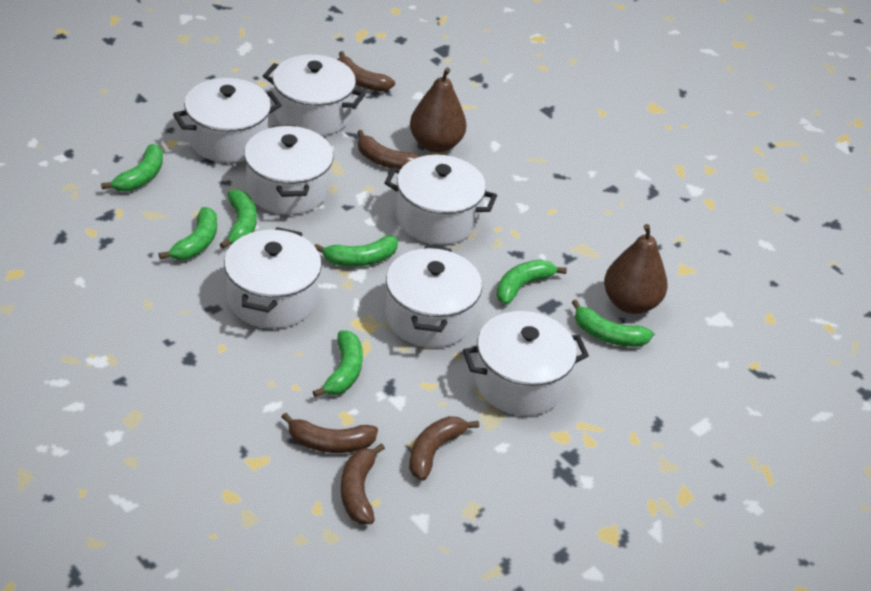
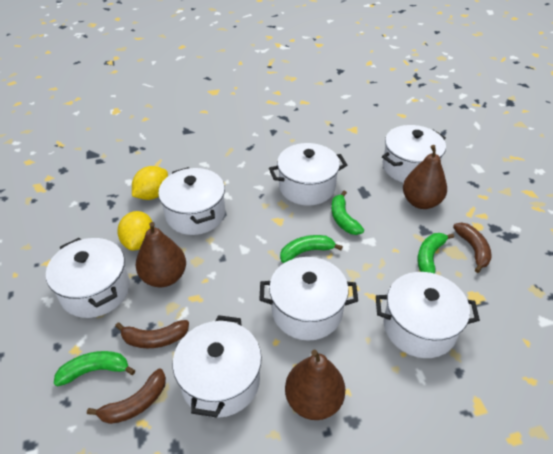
brown banana: [282,413,378,453] [337,51,395,92] [341,443,385,524] [357,130,421,169] [409,416,479,481] = 5 -> [87,369,166,424] [115,320,189,348] [453,222,492,273] = 3
brown pear: [410,67,467,152] [604,224,668,314] = 2 -> [136,222,186,287] [285,350,346,420] [403,145,447,209] = 3
green banana: [101,144,163,191] [159,207,217,260] [220,189,257,248] [313,330,363,397] [314,235,398,267] [496,260,567,305] [571,299,653,347] = 7 -> [54,351,135,387] [280,235,343,263] [331,191,364,235] [417,233,454,274] = 4
yellow lemon: none = 0 -> [117,211,153,251] [132,166,168,200] = 2

